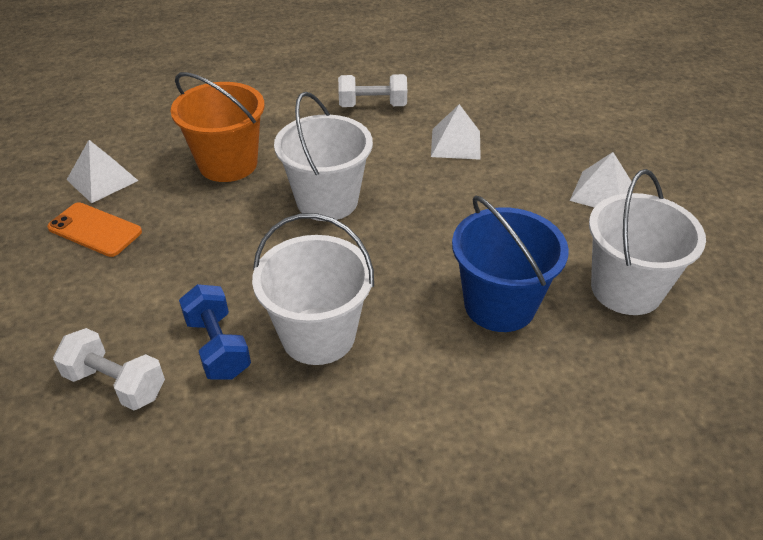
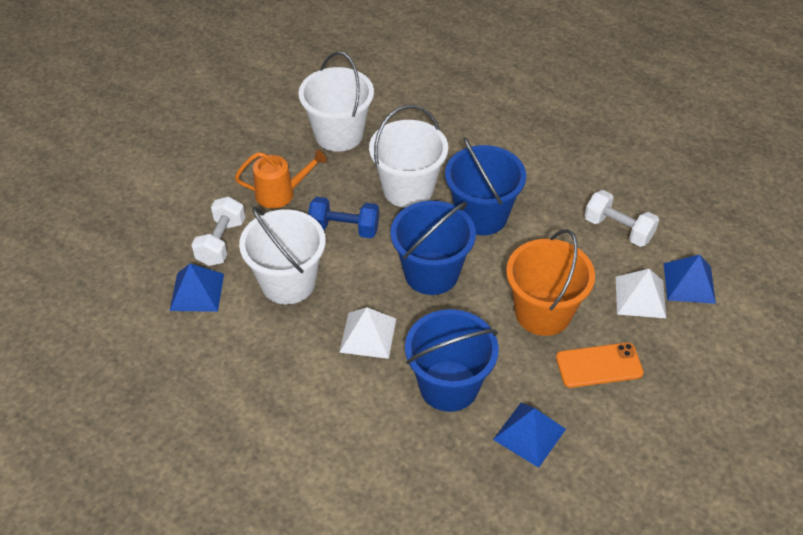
blue bucket: [452,196,569,332] = 1 -> [390,201,476,295] [405,309,499,412] [445,137,526,235] = 3
blue pyramid: none = 0 -> [170,264,224,312] [493,403,566,468] [664,254,716,304] = 3
orange watering can: none = 0 -> [235,150,327,209] = 1
white pyramid: [67,140,138,203] [431,104,481,160] [570,152,632,208] = 3 -> [339,307,396,359] [616,269,666,318] = 2

